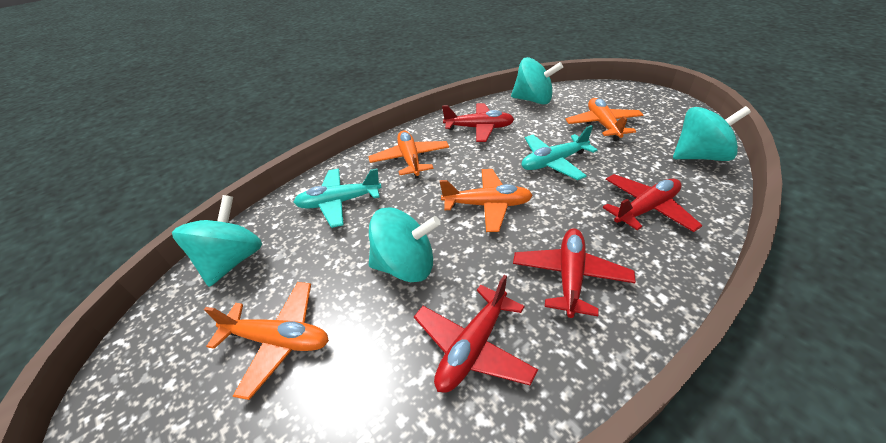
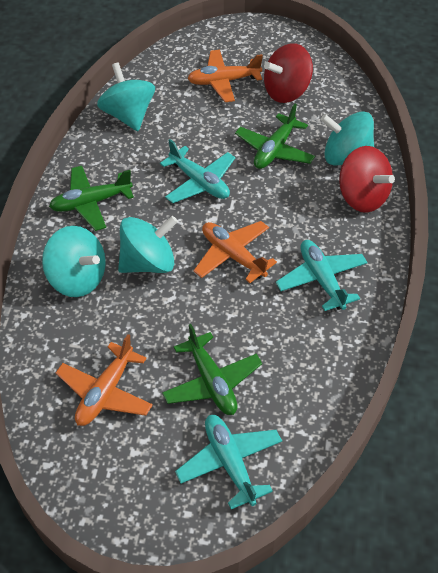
green plane: none = 0 -> [49,166,134,231] [162,324,262,415] [235,104,315,169] = 3
orange plane: [204,282,329,400] [368,131,449,179] [440,169,533,232] [566,98,643,141] = 4 -> [56,334,153,426] [187,50,263,102] [193,221,277,283] = 3
red plane: [414,275,538,393] [442,103,514,142] [513,229,636,318] [603,174,703,232] = 4 -> none = 0
red spinning top: none = 0 -> [264,43,313,103] [339,146,395,213] = 2
turquoise plane: [293,169,382,228] [522,125,598,180] = 2 -> [160,139,235,203] [175,415,282,509] [276,240,368,311] = 3

